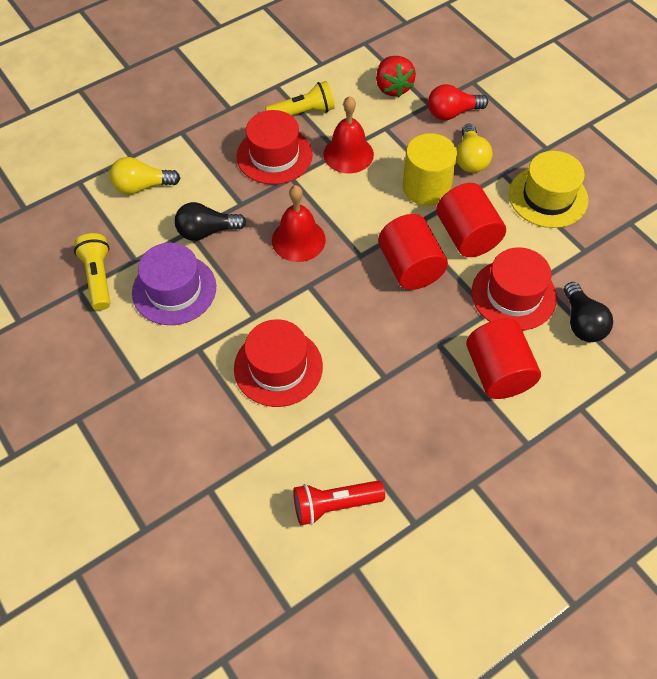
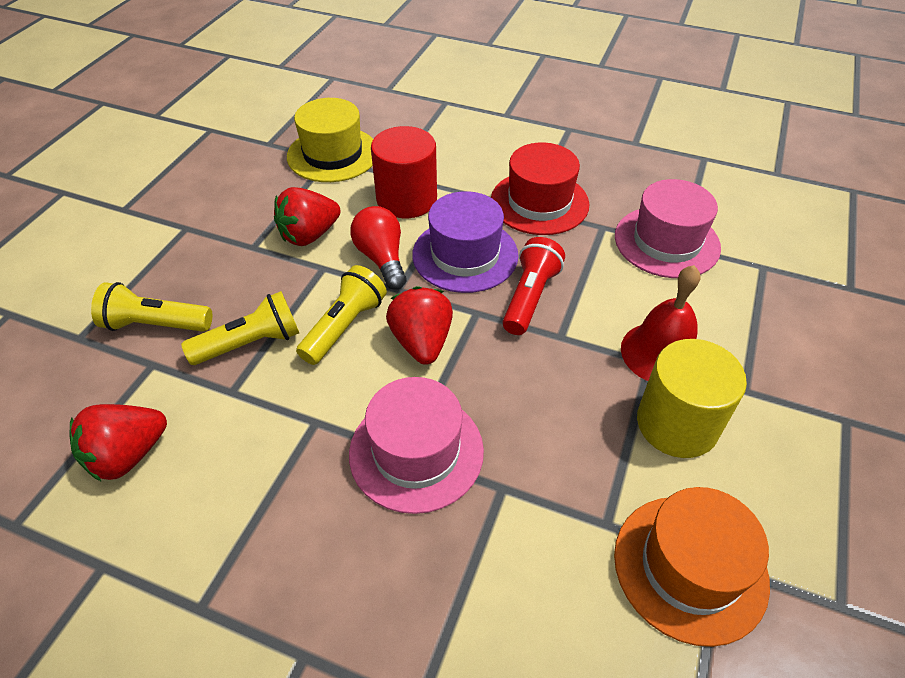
black light bulb: [175,202,246,241] [564,282,613,342] = 2 -> none = 0
orange hat: none = 0 -> [614,487,770,647] = 1
pink hat: none = 0 -> [349,377,484,514] [615,179,721,278] = 2
red bell: [272,185,326,262] [323,96,374,174] = 2 -> [621,265,701,381] = 1
red cylinder: [378,214,448,290] [436,183,506,257] [466,318,541,399] = 3 -> [371,126,437,218] = 1
red hat: [234,319,323,407] [236,110,313,185] [472,247,557,331] = 3 -> [491,143,589,235] = 1
red strawberry: [376,56,416,97] = 1 -> [70,404,167,482] [274,187,341,246] [386,286,453,365] = 3
yellow flashlight: [74,233,110,310] [265,81,335,116] = 2 -> [91,282,212,332] [181,291,299,365] [296,265,387,365] = 3
yellow light bulb: [110,157,180,194] [457,124,493,173] = 2 -> none = 0

